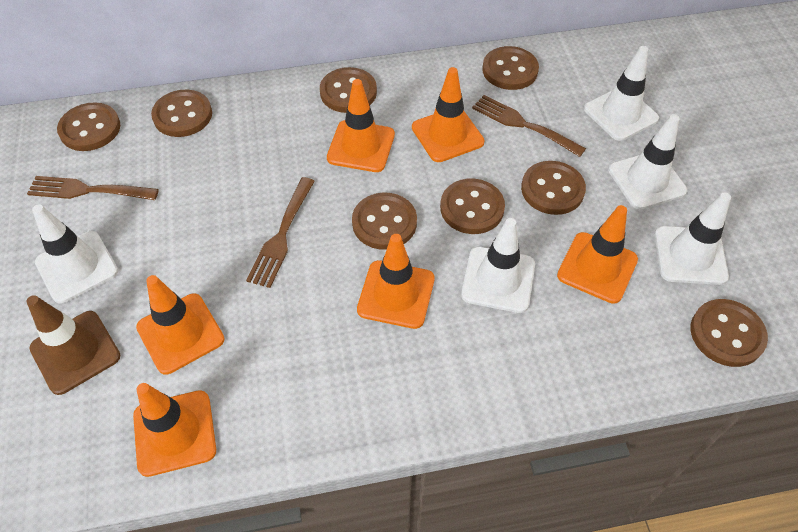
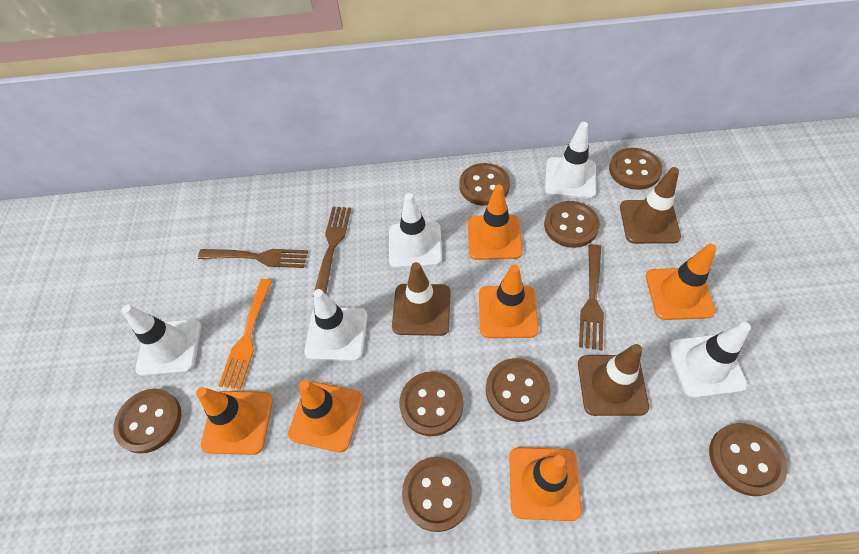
brown traffic cone: [27,295,120,395] = 1 -> [392,262,451,336] [578,344,649,416] [620,167,681,244] = 3
orange fork: none = 0 -> [218,279,272,389] = 1

